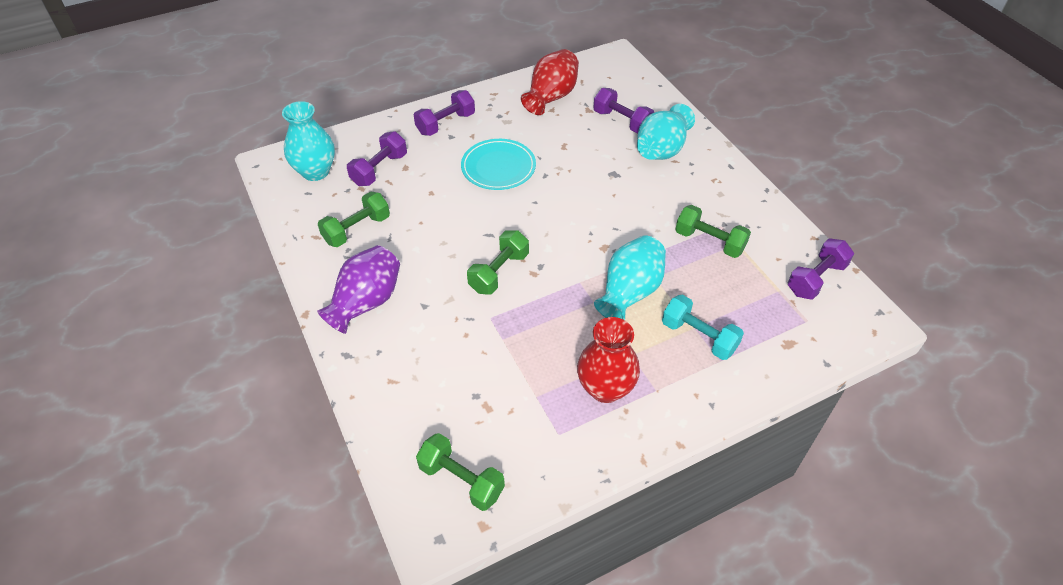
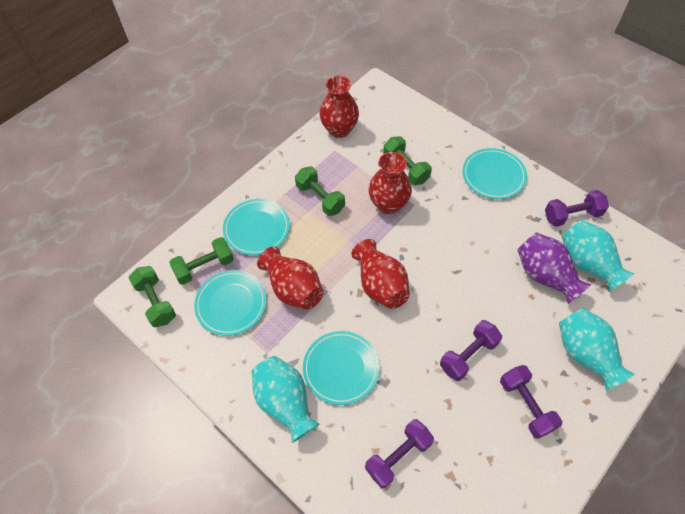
red vase: [521,49,579,115] [577,317,640,403] = 2 -> [257,246,323,310] [319,75,359,138] [351,239,410,309] [368,152,412,214] = 4
turquoise dumbbell: [662,295,744,360] = 1 -> none = 0
turquoise plate: [461,139,536,190] = 1 -> [194,270,267,336] [223,199,290,255] [303,331,380,405] [463,148,527,199] = 4

